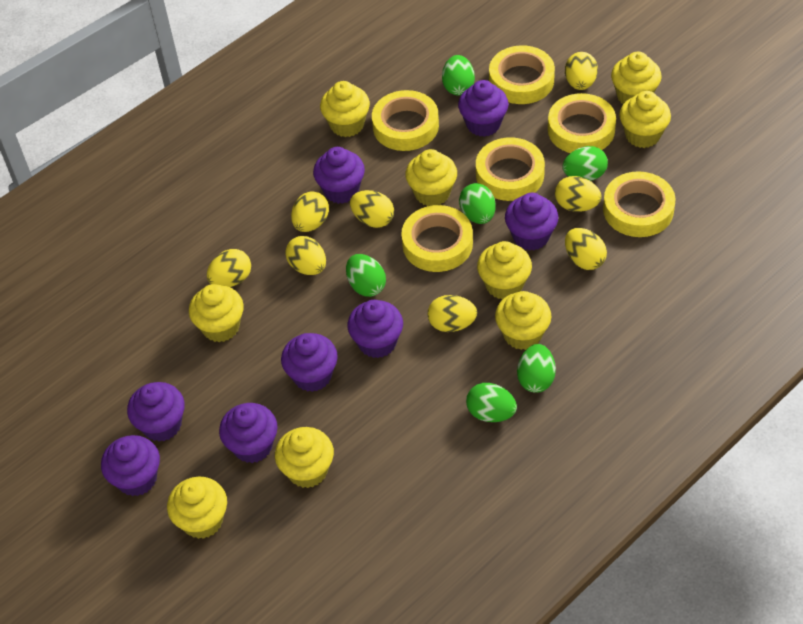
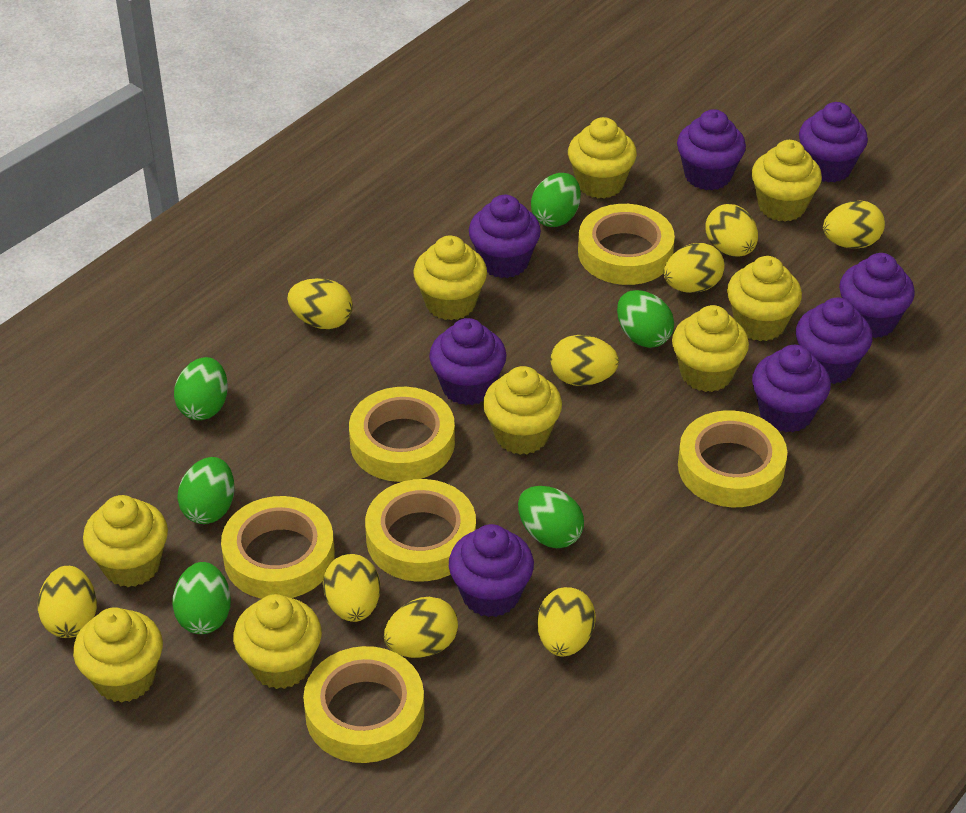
yellow egg: [207,249,251,287] [285,236,326,275] [291,191,329,232] [350,190,394,228] [428,295,477,332] [555,176,602,212] [565,52,598,90] [565,228,607,270] = 8 -> [38,566,97,638] [287,278,353,329] [323,554,380,622] [384,597,458,658] [537,587,596,657] [551,335,619,386] [664,243,725,293] [705,204,758,256] [823,201,885,249] = 9

